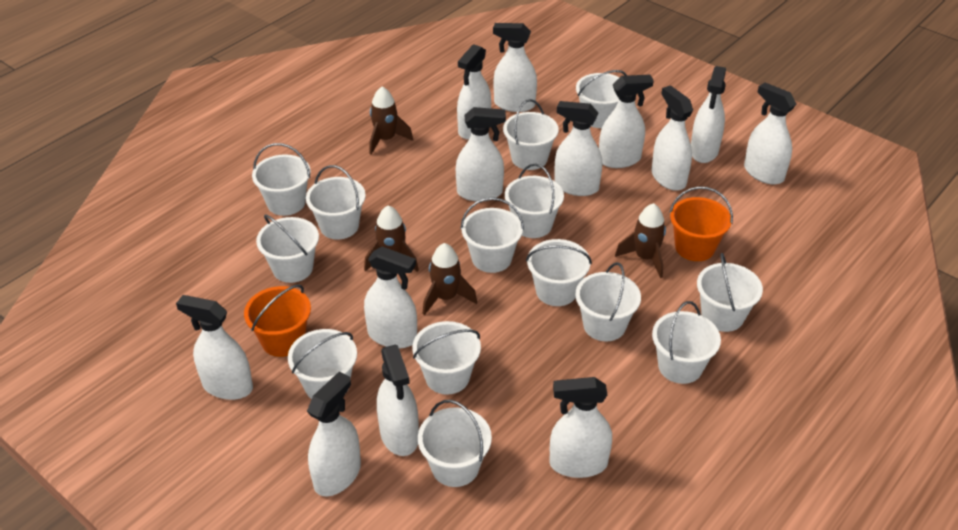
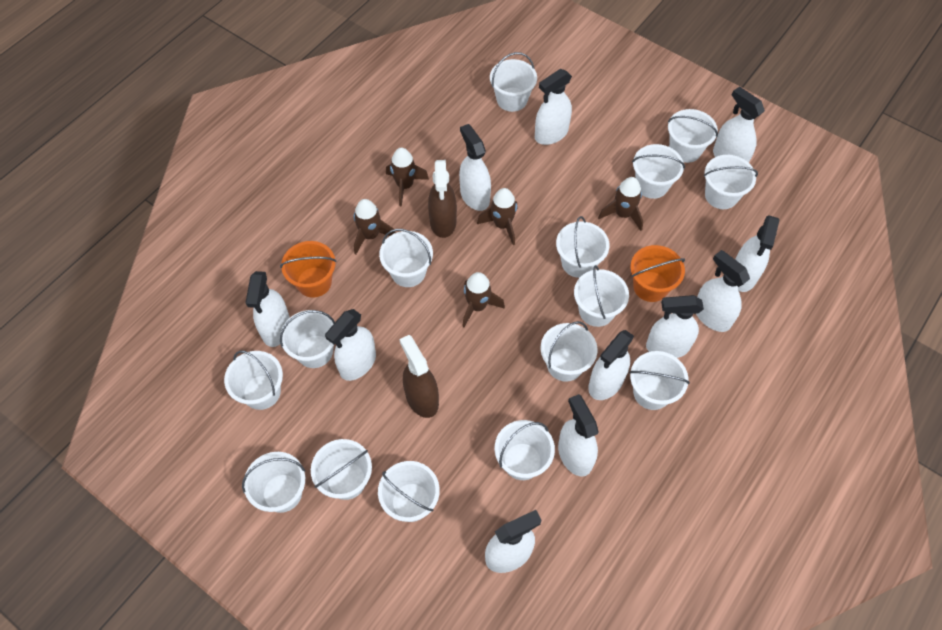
brown rocket: [364,205,419,272] [369,87,413,155] [423,243,477,315] [615,203,666,278] = 4 -> [354,199,395,254] [386,148,429,207] [462,272,505,327] [477,188,517,245] [598,177,643,231] = 5
brown spray bottle: none = 0 -> [399,335,439,418] [428,160,457,238] = 2
white bucket: [252,143,311,216] [256,214,319,283] [288,329,357,399] [306,165,366,239] [412,321,481,395] [418,400,492,487] [460,197,524,273] [503,99,559,170] [505,164,564,238] [526,239,592,306] [575,262,641,341] [576,70,627,128] [652,301,721,384] [697,253,763,332] = 14 -> [224,350,283,410] [242,452,305,513] [280,310,335,368] [311,439,372,500] [378,461,440,522] [379,229,433,287] [490,52,537,112] [495,420,555,480] [540,321,597,382] [556,216,610,278] [574,265,629,327] [629,351,690,410] [632,144,685,199] [668,109,718,163] [704,155,758,209] = 15
white spray bottle: [176,295,253,400] [307,371,361,496] [364,247,417,348] [377,345,419,456] [456,107,506,201] [457,44,491,139] [493,23,537,112] [549,377,612,478] [554,101,602,196] [599,75,654,168] [652,85,693,191] [691,66,726,163] [744,83,796,185] = 13 -> [245,271,290,347] [325,309,376,381] [459,124,491,211] [485,510,542,573] [535,69,572,145] [558,394,599,477] [588,330,634,400] [646,295,704,358] [696,250,750,332] [713,86,765,163] [735,215,779,292] = 11

